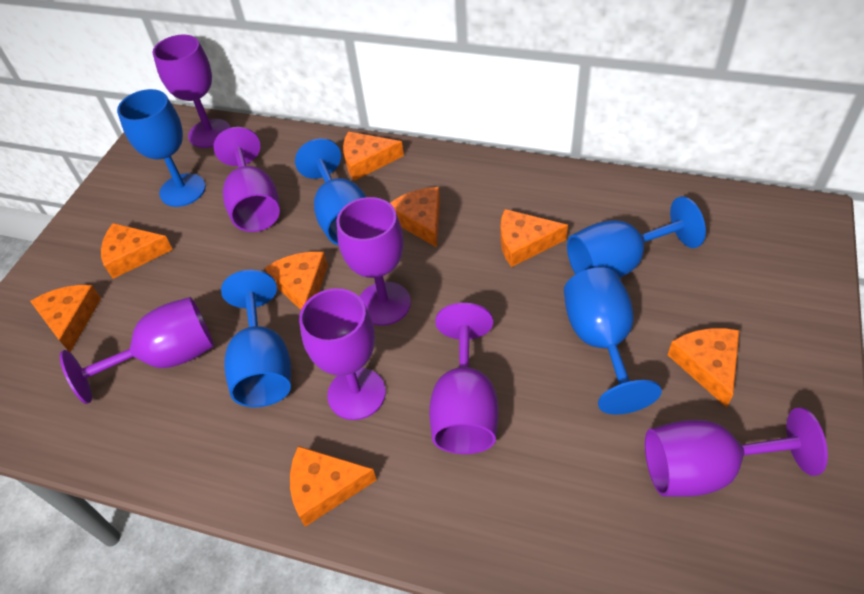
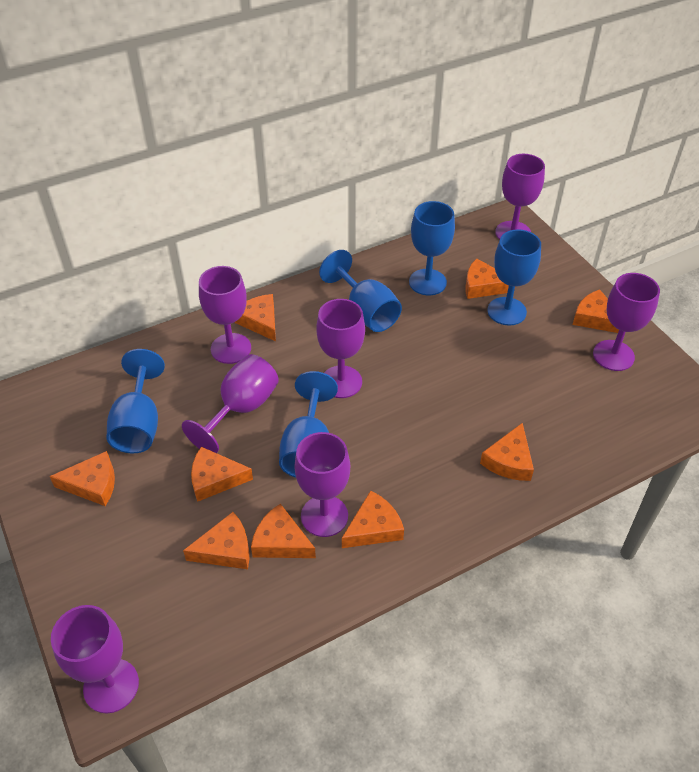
orange cheese: [30,285,101,352] [101,223,173,279] [265,252,328,310] [290,446,377,527] [343,132,404,181] [390,187,440,247] [501,209,568,267] [668,328,739,408] = 8 -> [50,451,115,506] [183,512,249,569] [191,447,253,502] [234,294,276,341] [251,504,316,558] [342,491,404,548] [465,258,515,299] [480,423,534,481] [572,289,619,333] = 9

